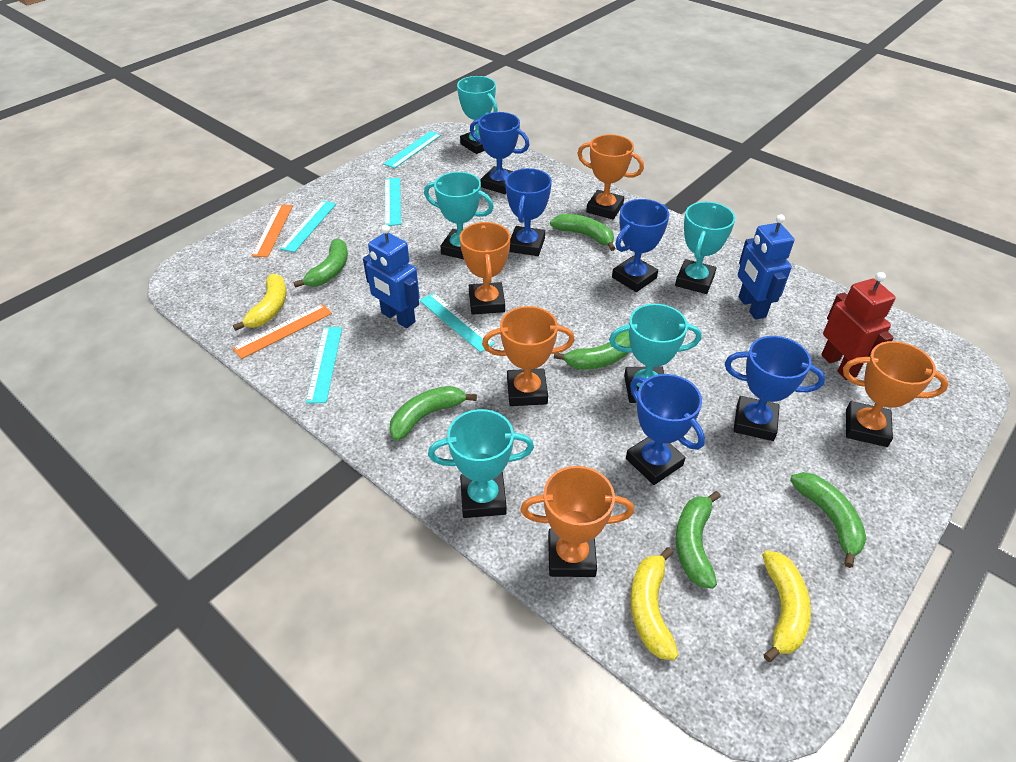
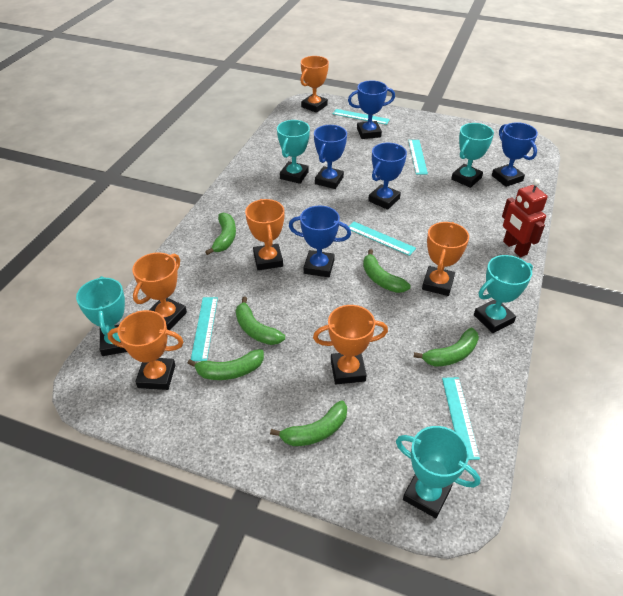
blue robot: [363,225,420,328] [738,214,794,319] = 2 -> none = 0
orange ruler: [232,304,332,359] [252,205,293,257] = 2 -> none = 0
orange trophy: [460,222,510,315] [482,306,575,406] [520,466,634,577] [577,134,644,219] [843,341,949,447] = 5 -> [108,310,184,390] [132,252,187,330] [245,199,284,270] [300,56,329,113] [313,305,388,384] [422,222,469,296] = 6
yellow banana: [233,274,287,331] [630,547,679,660] [762,551,811,662] = 3 -> none = 0

